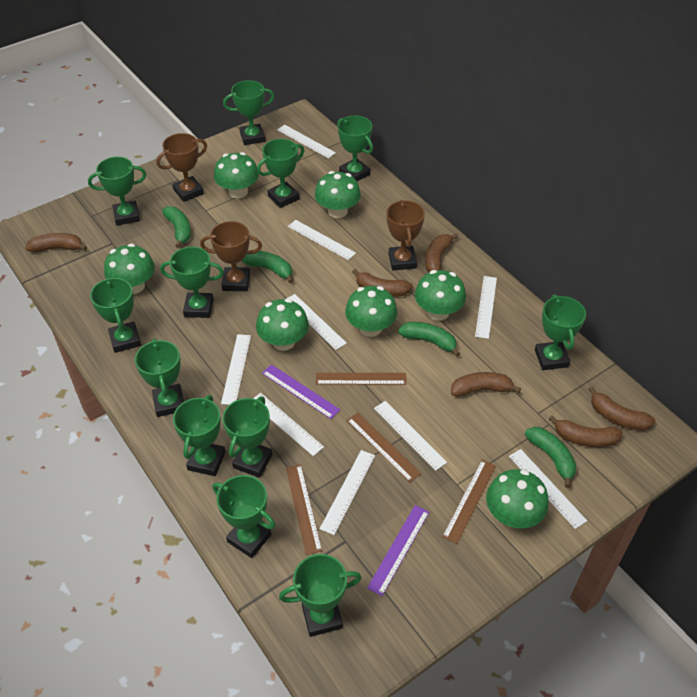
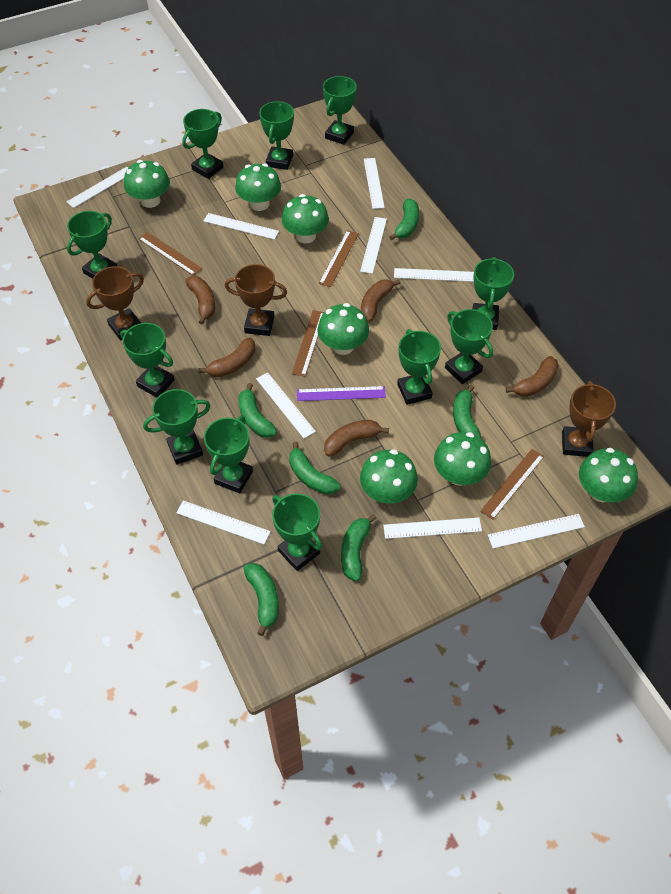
brown banana: [25,233,87,253] [352,269,413,297] [425,233,458,272] [451,372,521,397] [549,416,623,447] [589,386,656,431] = 6 -> [185,276,215,325] [199,338,255,377] [324,420,389,457] [361,279,401,322] [506,356,559,397] = 5
green banana: [162,206,191,248] [242,251,293,283] [398,322,460,357] [525,427,576,488] = 4 -> [238,383,277,438] [244,563,279,636] [289,442,340,495] [341,514,377,581] [389,199,419,240] [453,385,481,438] = 6
green trophy: [88,157,146,225] [90,277,141,353] [135,339,184,417] [160,247,224,318] [173,395,226,476] [213,475,275,558] [223,80,275,145] [223,396,273,478] [257,139,304,208] [279,554,362,637] [337,115,373,181] [535,294,586,370] = 12 -> [67,211,117,279] [120,323,174,398] [143,389,210,465] [182,109,223,179] [204,416,253,493] [259,101,294,170] [272,493,322,571] [323,76,357,145] [397,329,441,405] [445,309,493,384] [472,257,514,330] = 11
purple ruler: [262,364,340,419] [367,505,429,596] = 2 -> [297,386,386,401] = 1

